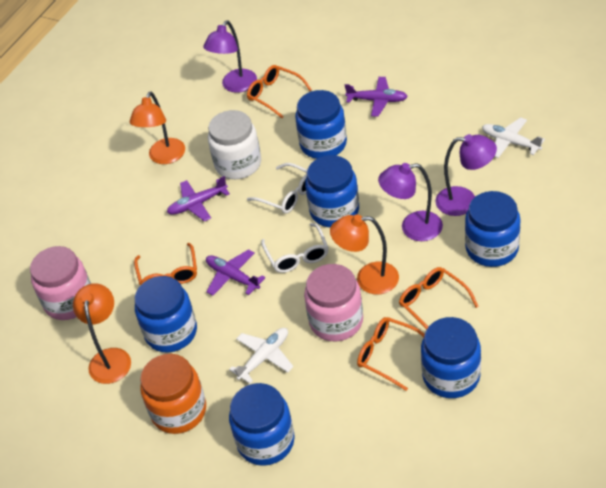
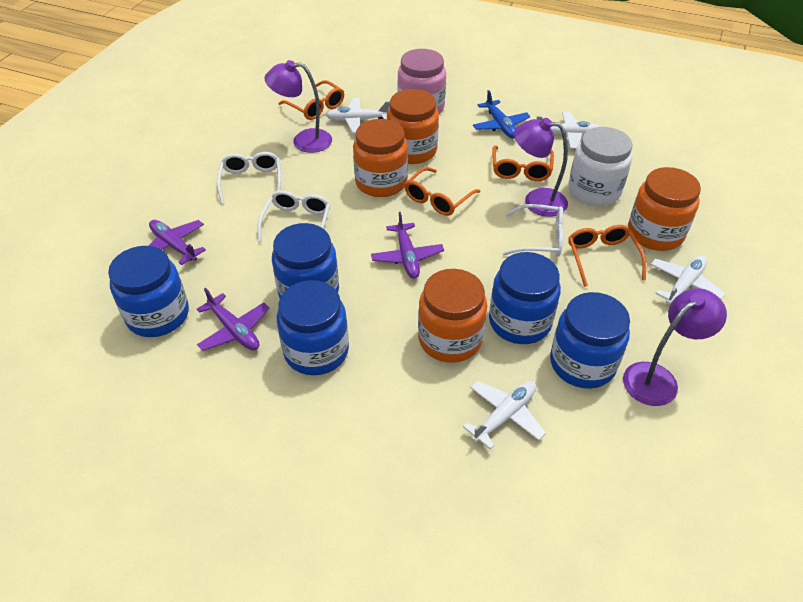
blue jar: [135,276,197,352] [229,383,295,466] [295,90,347,159] [305,155,359,228] [421,317,481,398] [465,191,520,267] = 6 -> [108,246,189,337] [272,223,339,298] [277,280,349,375] [489,252,561,344] [550,292,630,389] = 5
blue plane: none = 0 -> [473,90,530,139] = 1
orange jar: [140,354,206,434] = 1 -> [353,119,408,197] [387,89,439,164] [418,269,487,363] [628,167,701,251] = 4
orange lamp: [73,283,131,384] [130,92,185,164] [330,214,399,294] = 3 -> none = 0
pink jar: [30,246,91,320] [304,264,363,341] = 2 -> [398,49,446,114] = 1
white glasses: [247,163,307,214] [261,223,329,273] = 2 -> [217,152,281,204] [257,190,330,242] [502,204,563,257] = 3
white plane: [229,328,293,384] [482,117,545,158] = 2 -> [326,98,390,133] [463,381,546,450] [537,112,600,149] [651,255,725,304] = 4

